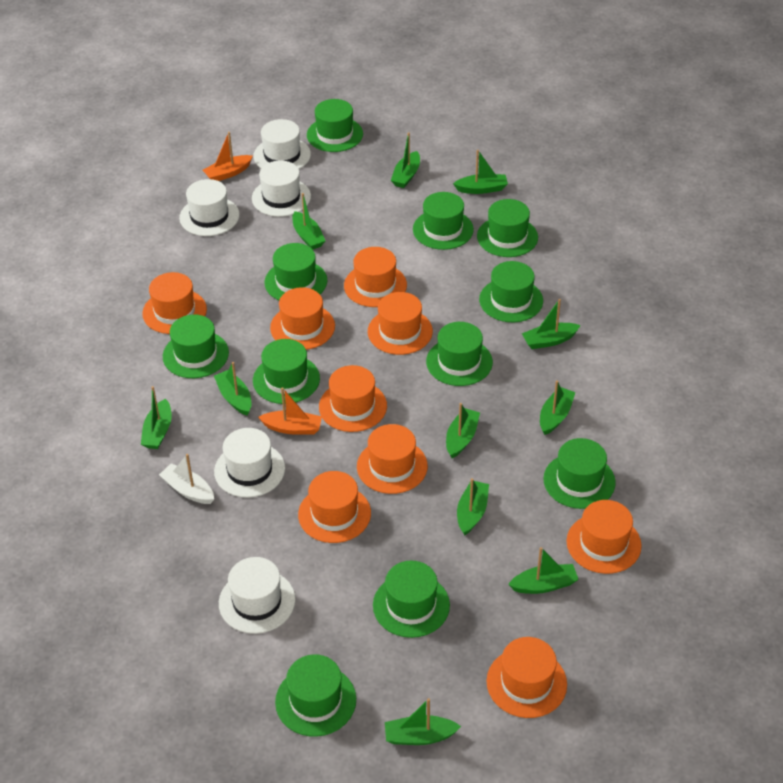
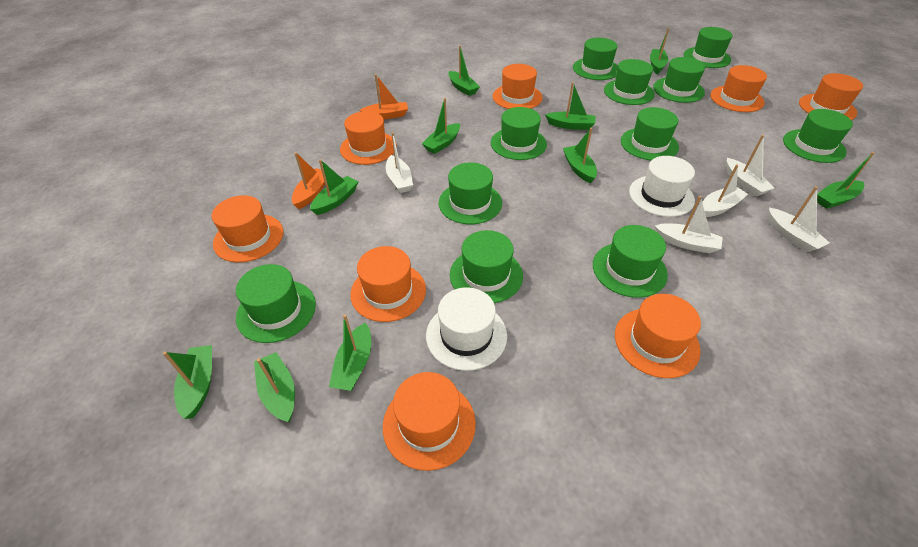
green boat: [141,386,171,449] [214,362,251,416] [292,193,325,250] [385,698,461,745] [391,132,420,188] [446,403,480,458] [453,150,508,194] [457,478,489,536] [508,547,579,594] [522,299,581,349] [540,380,575,435] = 11 -> [163,345,212,419] [254,352,295,422] [310,159,358,215] [329,314,371,391] [422,98,460,154] [448,45,480,96] [545,82,596,130] [563,128,597,183] [650,28,669,74] [817,152,874,209] = 10
orange hat: [142,272,207,334] [270,287,335,350] [298,471,371,543] [319,365,387,432] [344,247,407,307] [357,424,428,494] [368,292,433,355] [486,637,567,718] [567,500,642,574] = 9 -> [212,195,283,262] [340,111,397,165] [350,246,426,322] [383,372,476,471] [493,64,543,109] [615,294,701,378] [710,65,767,112] [799,73,863,120] = 8
white boat: [159,454,214,504] = 1 -> [386,132,413,193] [655,196,723,253] [702,164,748,217] [727,135,774,196] [769,186,830,252] = 5
white hat: [179,179,240,236] [214,428,285,498] [219,557,296,634] [252,160,311,217] [253,119,311,169] = 5 -> [426,287,507,371] [629,156,695,217] = 2

